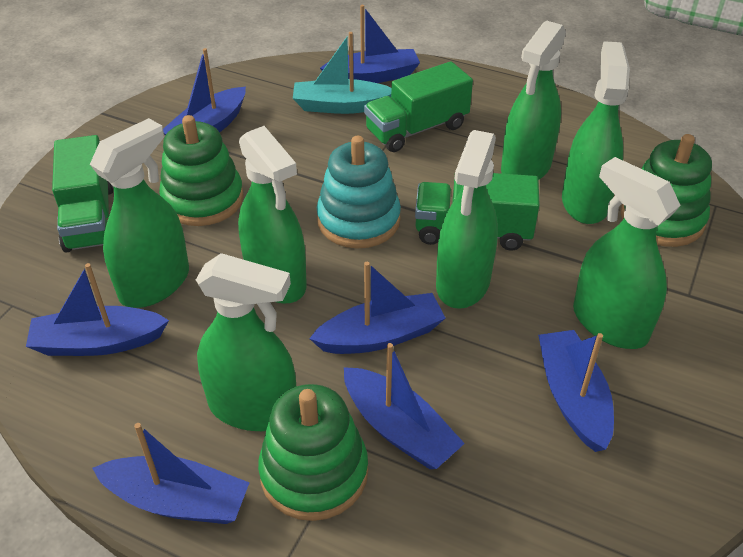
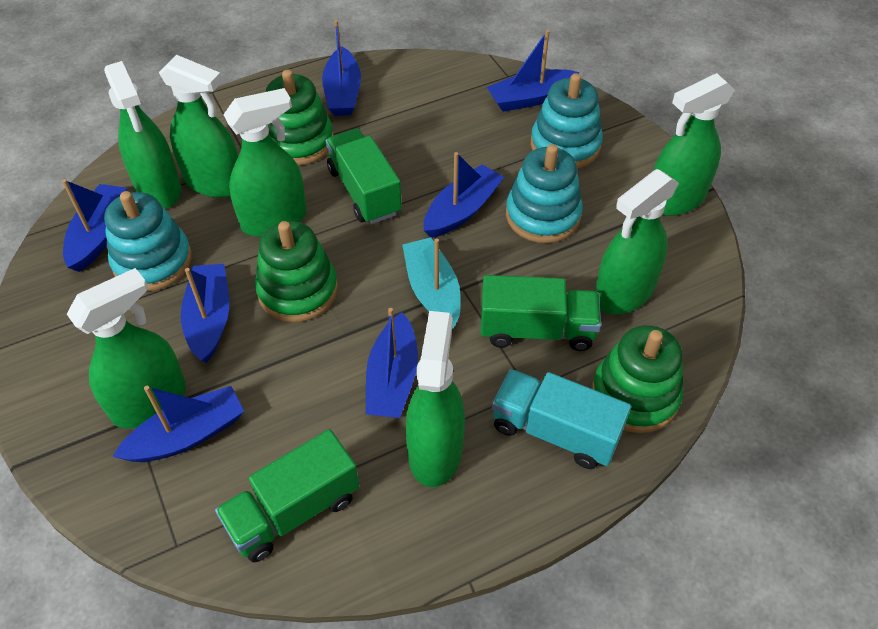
turquoise stacking toy: [317,136,401,248] = 1 -> [104,191,192,291] [506,144,583,243] [531,73,603,169] = 3
turquoise truck: none = 0 -> [492,369,631,469] = 1

